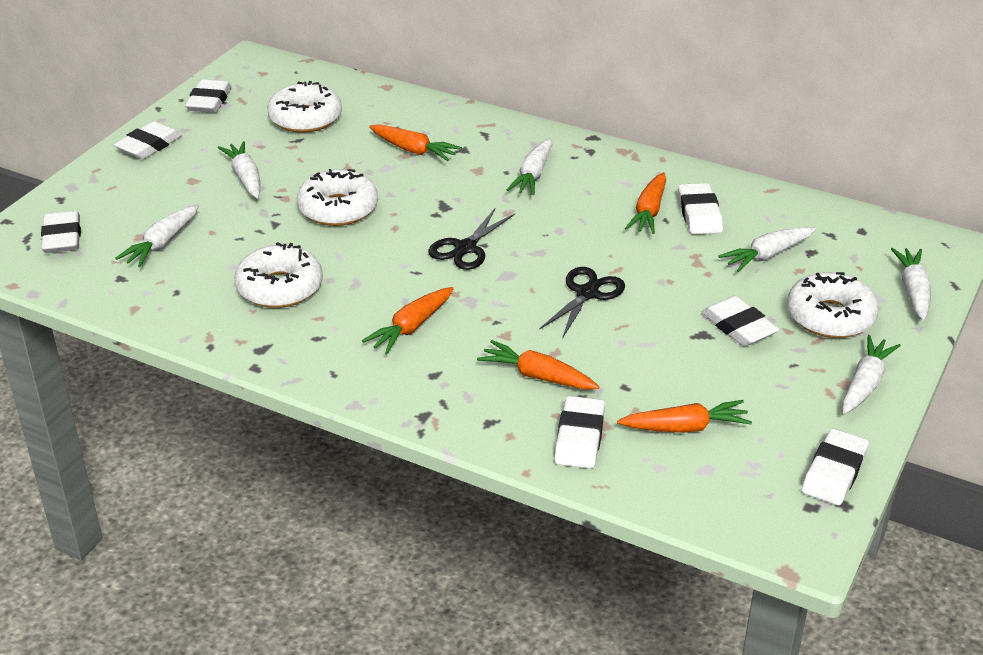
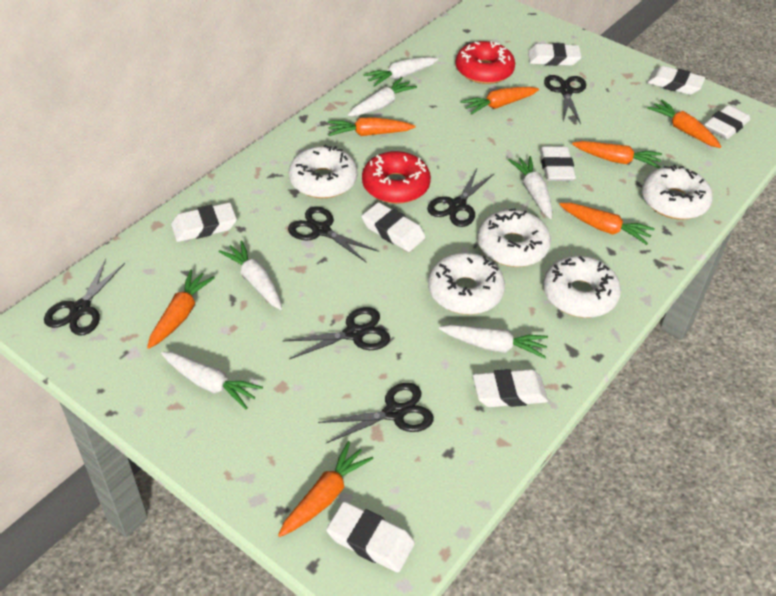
black scissors: [428,209,515,270] [539,267,625,339] = 2 -> [44,259,125,336] [283,307,390,359] [288,206,379,263] [318,383,434,443] [427,169,495,227] [544,75,586,124] = 6
orange carrot: [362,287,454,354] [369,124,462,161] [477,340,599,389] [617,400,752,433] [625,172,666,234] = 5 -> [147,270,215,349] [278,441,374,537] [328,117,415,136] [461,87,539,115] [559,203,655,245] [572,141,662,168] [647,100,721,148] = 7
red donut: none = 0 -> [362,151,431,204] [455,41,515,84] = 2
white donut: [234,242,323,308] [267,81,342,133] [297,169,378,226] [787,272,879,338] = 4 -> [289,144,358,198] [428,252,505,315] [478,208,551,267] [543,256,621,318] [642,165,713,219] = 5
white eraser: [41,211,81,253] [114,121,182,159] [185,79,232,113] [554,396,605,469] [678,183,723,234] [702,296,779,346] [802,428,869,505] = 7 -> [171,202,237,242] [326,501,415,572] [361,202,426,252] [473,369,548,407] [528,43,581,66] [540,146,576,181] [647,66,705,95] [704,105,750,139] = 8

